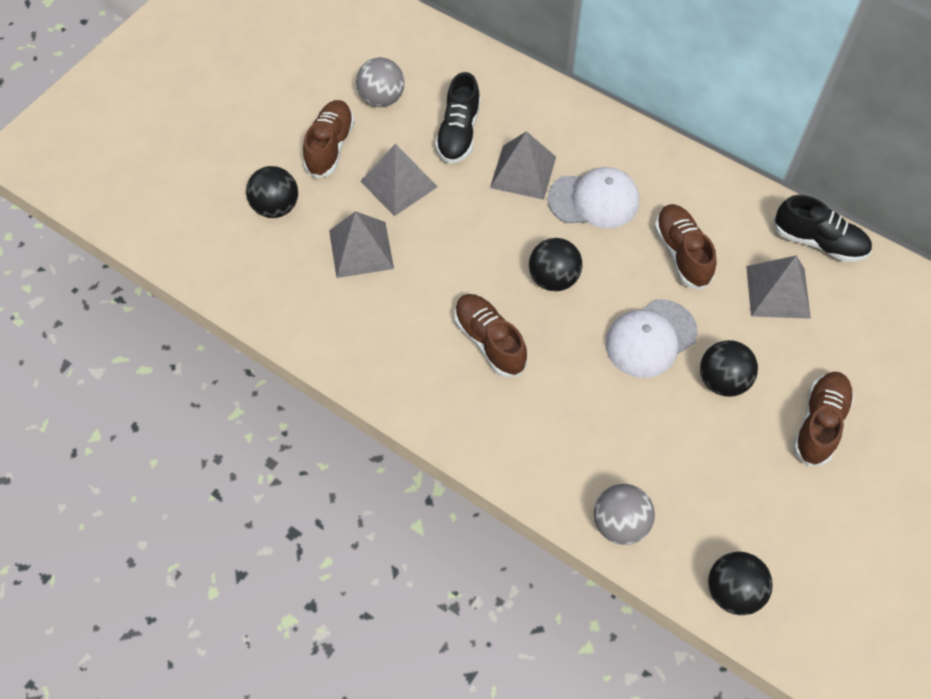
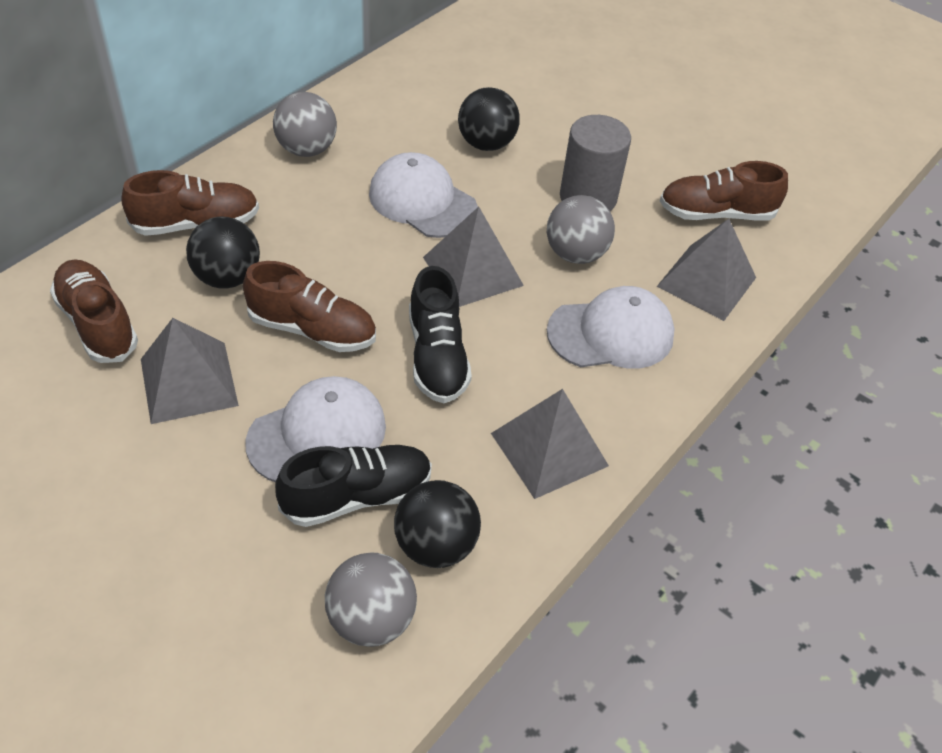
black ball: [246,166,298,218] [529,238,582,291] [700,340,758,397] [708,552,773,615] = 4 -> [186,216,260,289] [394,480,481,568] [458,87,520,151] = 3
grey ball: [356,57,405,107] [594,484,655,545] = 2 -> [273,92,337,157] [325,553,417,647] [547,195,615,264] = 3
grey cylinder: none = 0 -> [560,115,631,211] = 1
white cap: [548,167,639,228] [605,299,698,378] = 2 -> [245,376,386,482] [369,152,478,238] [547,286,675,369] = 3

